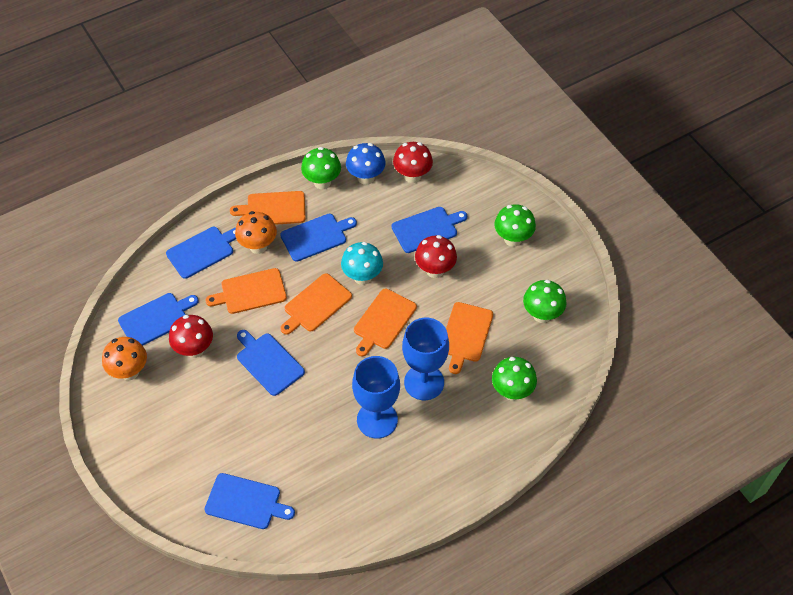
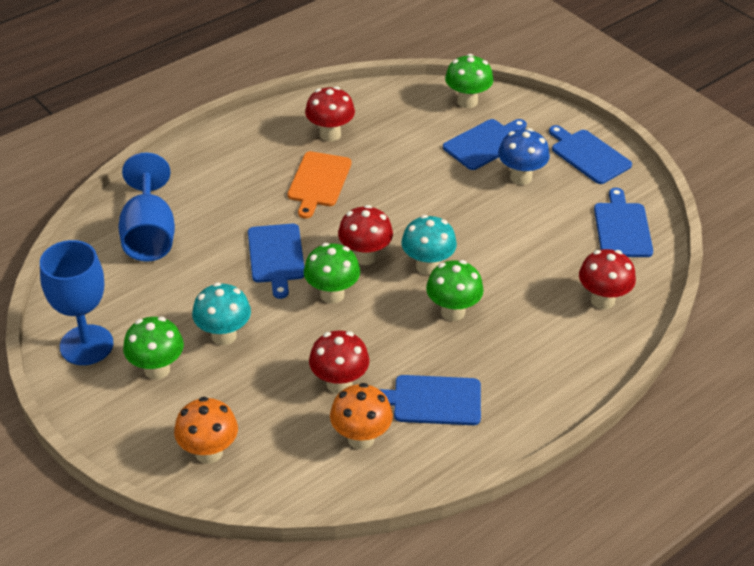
blue cutting board: [118,293,199,346] [166,227,236,279] [204,473,295,529] [237,330,305,396] [280,214,357,262] [392,207,467,253] = 6 -> [248,224,304,299] [379,375,481,425] [443,119,527,170] [549,125,632,184] [594,188,653,257] = 5
orange cutting board: [206,268,287,314] [230,191,306,225] [281,273,352,335] [354,289,417,356] [446,302,493,374] = 5 -> [287,151,352,219] = 1
red mushroom: [169,315,213,358] [393,142,433,183] [415,235,457,278] = 3 -> [305,87,355,142] [309,330,369,394] [338,205,393,265] [579,249,636,309] = 4
turquoise mushroom: [341,242,383,285] = 1 -> [192,282,251,345] [401,215,457,275] = 2

